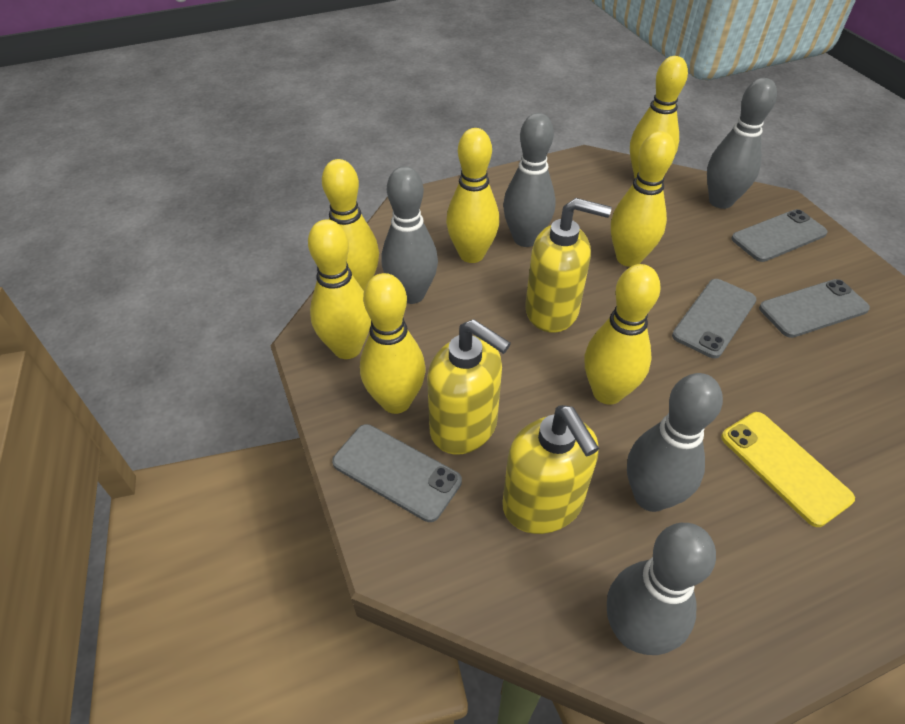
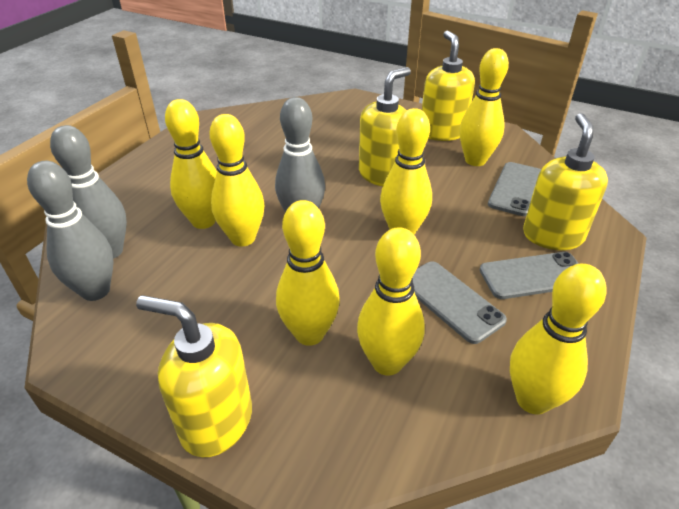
grey bowling pin: [382,166,438,304] [503,113,556,247] [607,523,716,655] [627,373,723,512] [707,78,777,209] = 5 -> [27,161,113,301] [50,125,127,259] [275,97,325,212] = 3
grey phone: [332,424,462,522] [672,279,757,358] [731,209,828,262] [759,279,870,338] = 4 -> [412,261,507,344] [480,252,579,299] [488,162,541,216] = 3
yellow phone: [721,412,855,527] = 1 -> none = 0
yellow soap dispenser: [427,319,511,455] [502,405,599,534] [525,198,612,333] = 3 -> [136,295,252,457] [359,67,411,186] [422,31,475,141] [523,113,608,250] = 4

